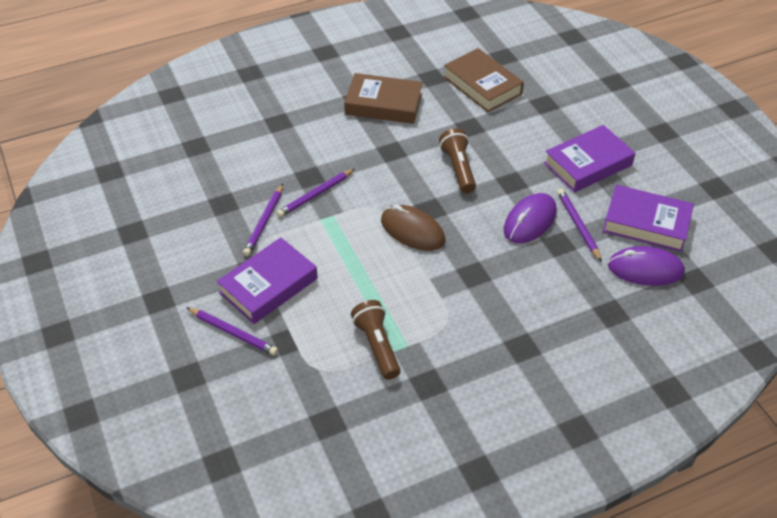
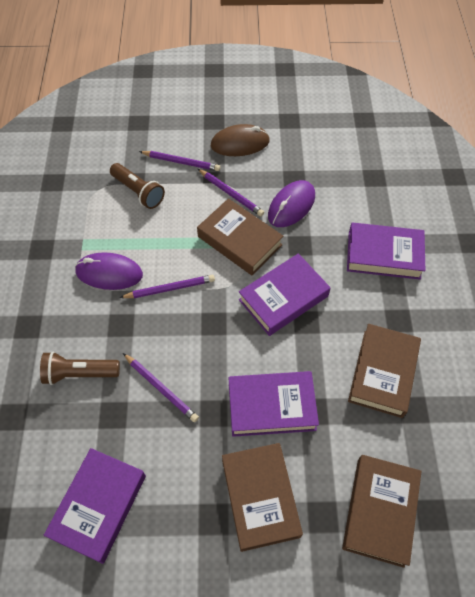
brown book: [344,73,423,124] [443,48,524,112] = 2 -> [197,198,283,275] [222,443,303,552] [342,455,422,568] [348,324,421,418] = 4
purple book: [217,238,318,324] [544,125,635,193] [603,185,694,252] = 3 -> [44,448,146,564] [229,371,319,437] [239,253,331,336] [347,223,426,280] = 4

